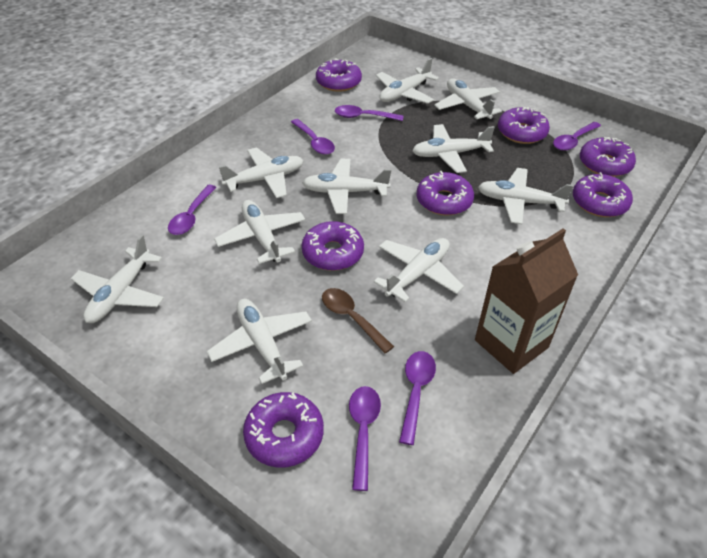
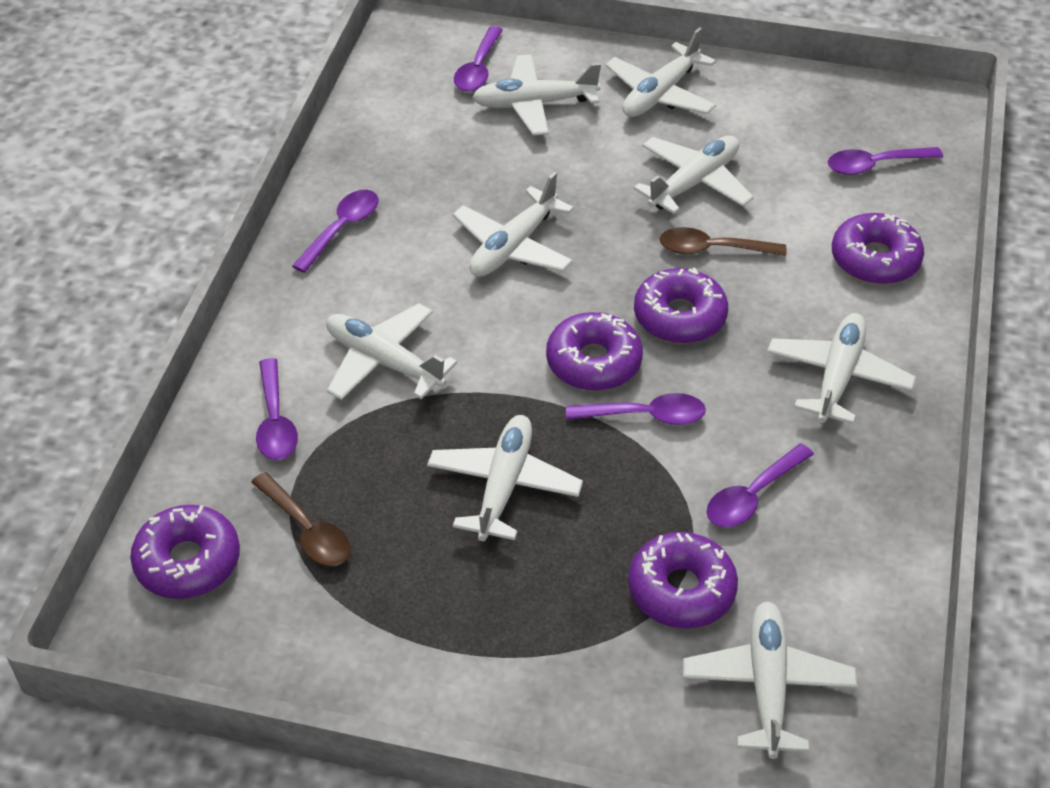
brown carton: [475,229,578,374] = 1 -> none = 0
brown spoon: [322,288,394,354] = 1 -> [251,472,351,566] [659,227,787,256] = 2
purple donut: [243,392,324,468] [302,221,364,271] [316,58,362,92] [416,171,474,216] [498,107,550,144] [573,172,633,217] [580,137,636,177] = 7 -> [130,505,240,599] [546,312,643,391] [628,532,738,629] [634,267,728,344] [832,213,924,284] = 5
white plane: [71,235,164,323] [207,299,312,384] [214,200,305,264] [219,147,304,198] [302,159,391,214] [374,238,464,302] [376,58,439,104] [412,124,495,173] [434,78,502,121] [478,168,574,224] = 10 -> [326,303,458,400] [427,415,583,541] [453,172,574,277] [472,54,601,135] [605,27,716,117] [633,136,754,214] [683,602,857,759] [767,313,916,424] = 8

